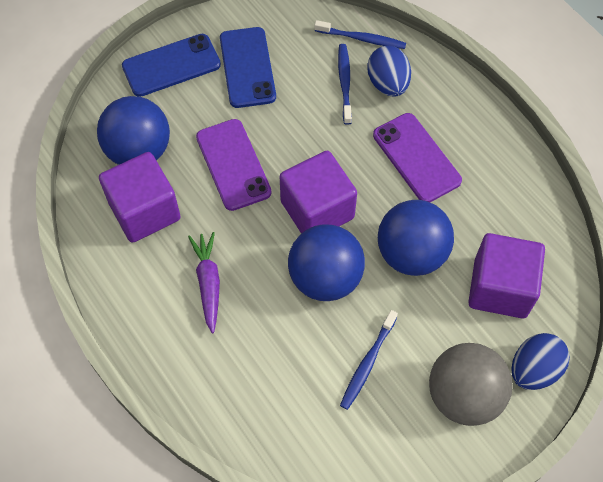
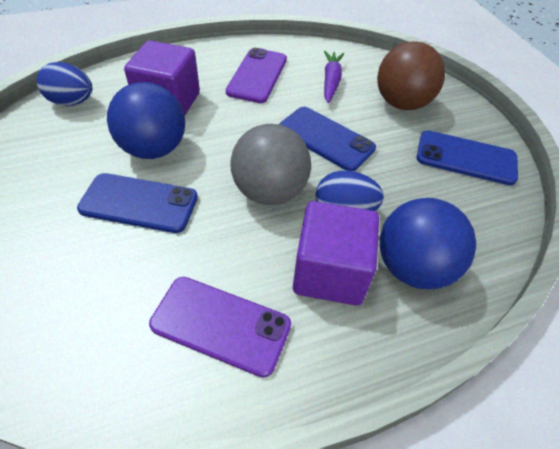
blue ball: [97,96,170,165] [288,224,365,301] [378,200,454,276] = 3 -> [107,82,185,159] [380,198,476,289] = 2
blue phone: [122,34,221,97] [220,27,276,108] = 2 -> [77,173,198,233] [279,107,376,171] [417,131,518,185] = 3
blue toothbrush: [314,20,406,49] [338,44,352,125] [340,310,398,410] = 3 -> none = 0
brown ball: none = 0 -> [377,41,445,110] = 1
purple cube: [99,152,181,243] [280,151,357,234] [468,233,545,318] = 3 -> [124,40,200,116] [293,201,379,306] = 2

